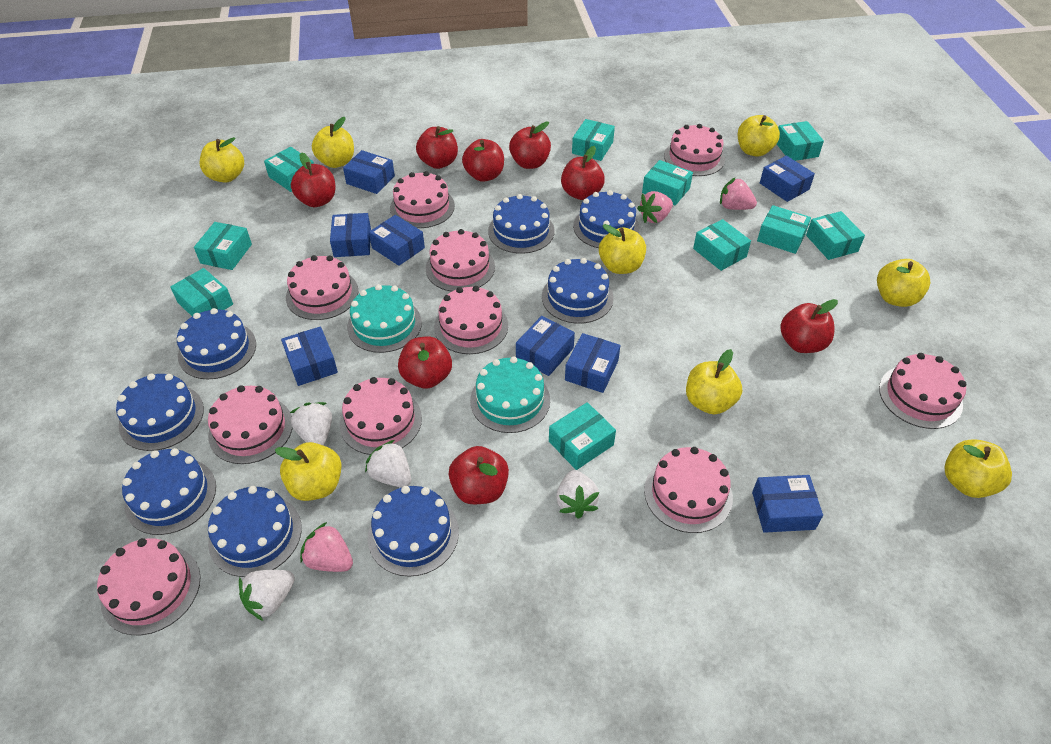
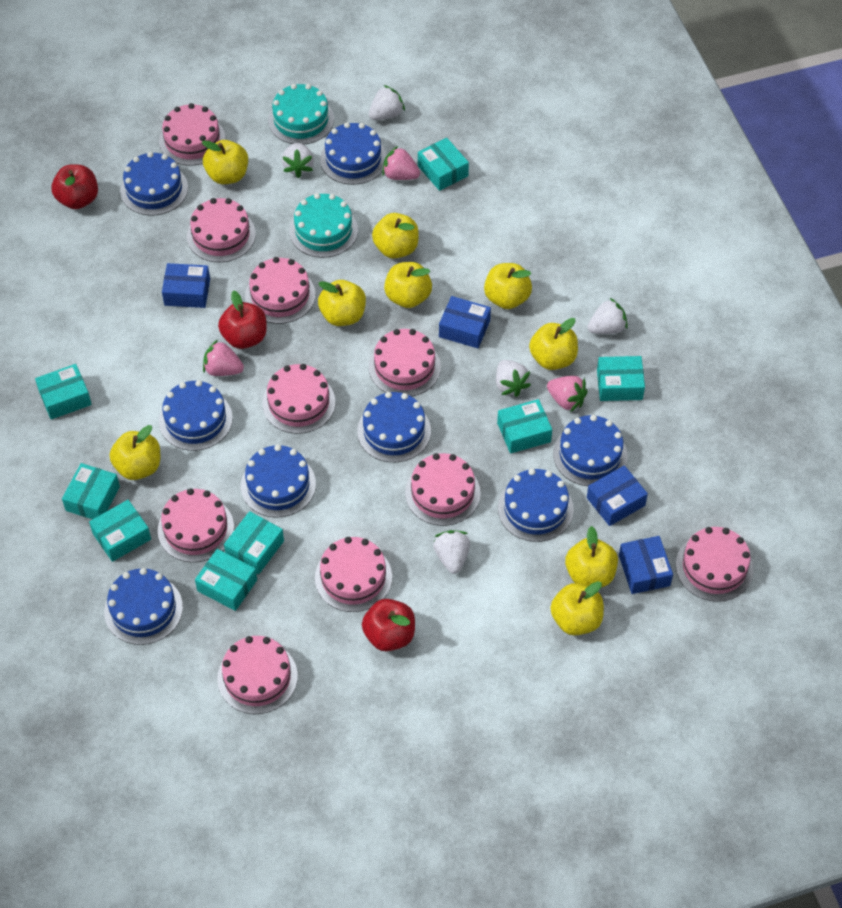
blue box: [281,326,338,386] [330,213,371,257] [343,150,395,194] [369,215,425,266] [516,316,575,376] [565,333,620,393] [752,475,823,533] [760,156,815,202] = 8 -> [162,263,210,308] [439,296,491,348] [587,465,648,526] [619,536,673,594] = 4
red apple: [291,152,335,207] [398,337,452,389] [416,126,458,169] [448,446,509,504] [462,139,504,182] [509,121,551,169] [561,146,605,200] [780,299,838,353] = 8 -> [51,164,98,209] [218,290,267,349] [362,599,415,651] = 3
turquoise box: [170,268,233,316] [194,222,252,270] [264,147,314,192] [549,402,616,470] [572,119,615,161] [642,160,693,206] [693,219,751,271] [757,205,811,254] [777,121,824,161] [806,211,865,260] = 10 -> [35,364,92,419] [62,463,120,519] [89,500,151,562] [195,549,257,611] [224,511,284,574] [418,138,469,191] [497,399,552,453] [597,356,645,401] = 8
white strawberry: [239,570,295,621] [290,402,332,446] [365,440,411,488] [556,470,599,519] = 4 -> [282,143,314,178] [369,85,405,120] [433,530,470,574] [496,360,531,397] [587,298,628,334] = 5
yellow apple: [200,137,244,182] [275,442,342,501] [312,117,354,168] [599,224,646,274] [686,349,742,414] [738,115,780,157] [877,259,930,307] [944,439,1012,498] = 8 -> [110,425,160,480] [202,140,248,184] [318,280,366,326] [372,213,419,259] [384,262,432,308] [484,263,532,309] [529,318,578,370] [551,581,604,635] [565,526,618,587] = 9

